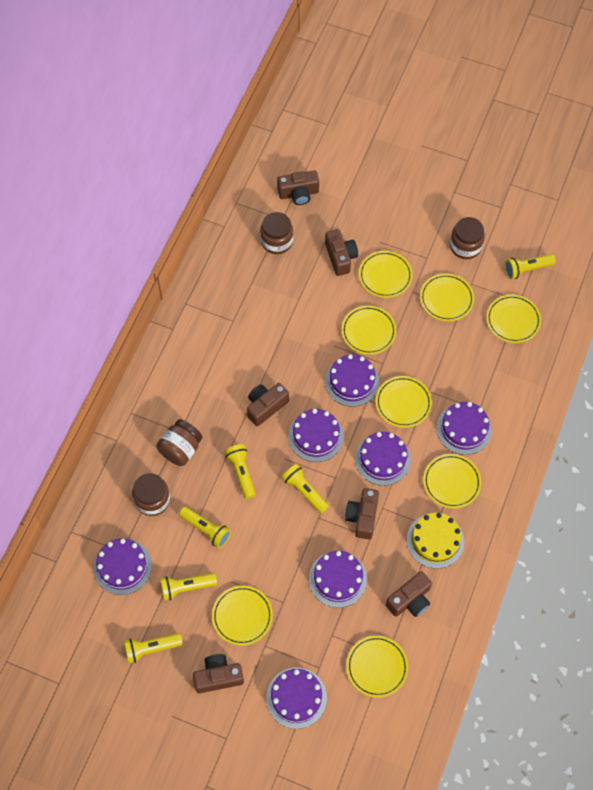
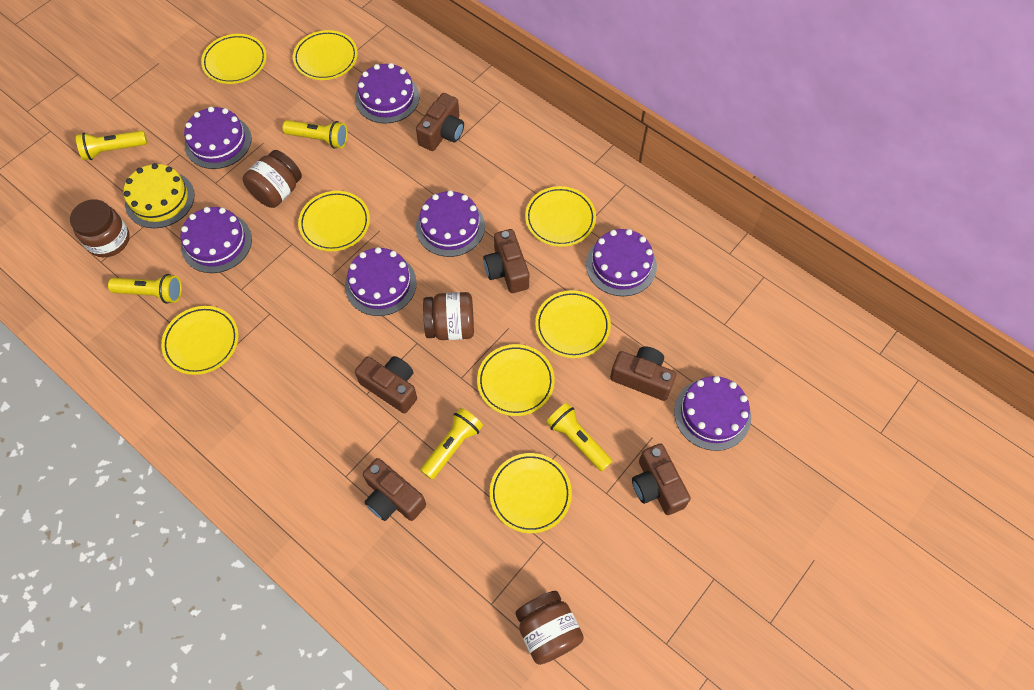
yellow flashlight: [124,633,183,663] [160,573,217,600] [179,507,231,548] [224,444,256,499] [282,464,329,514] [505,254,556,279] = 6 -> [76,131,147,160] [108,274,182,304] [283,120,348,149] [420,408,483,480] [546,403,613,471] = 5

